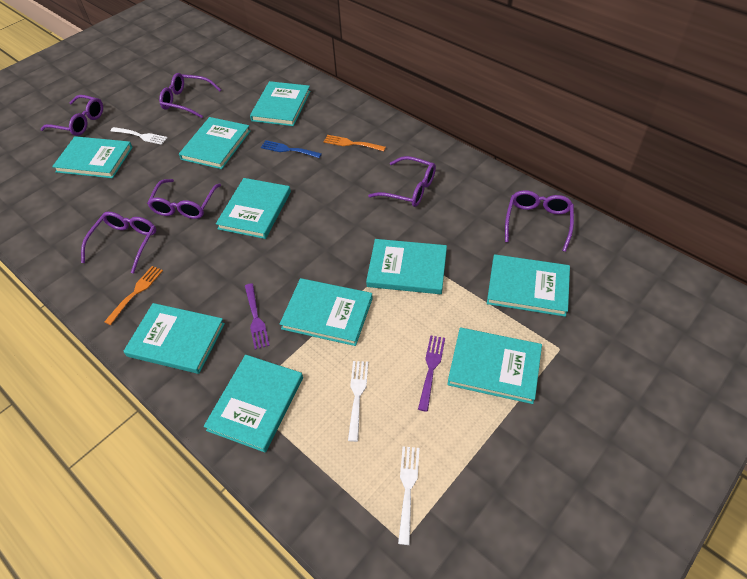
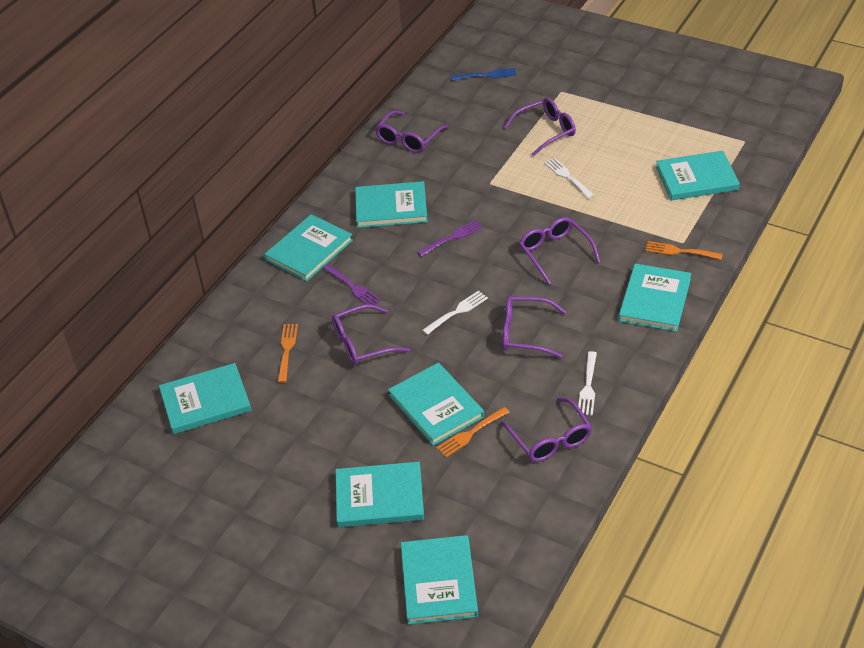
orange fork: [104,266,163,325] [324,135,386,151] = 2 -> [278,324,298,383] [436,407,509,457] [645,241,723,260] = 3
turquoise book: [52,136,133,178] [123,303,225,374] [179,117,250,169] [204,355,303,452] [216,178,291,239] [250,81,311,126] [280,278,373,346] [366,239,447,294] [447,328,542,404] [487,254,570,317] = 10 -> [159,363,251,434] [264,214,353,282] [335,462,424,527] [355,181,428,228] [388,363,484,446] [401,535,478,625] [618,263,691,332] [656,151,740,200] = 8

